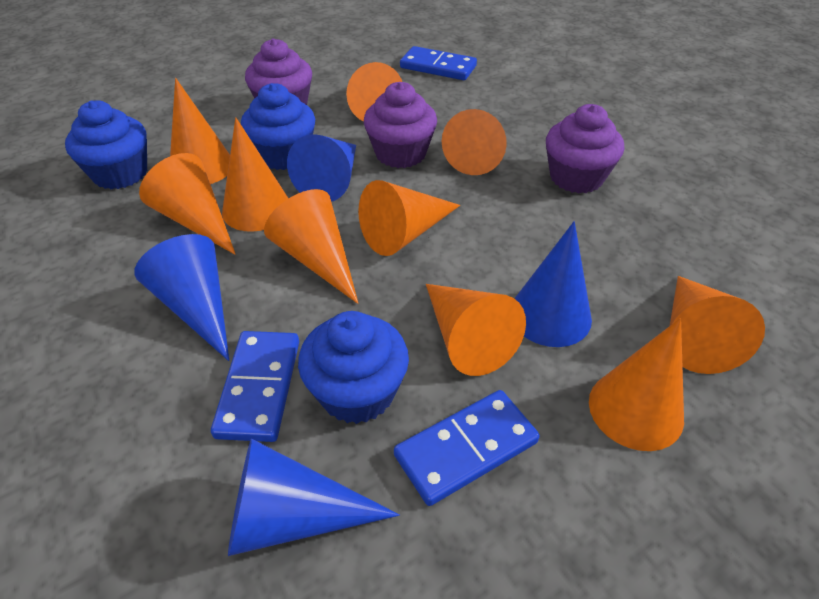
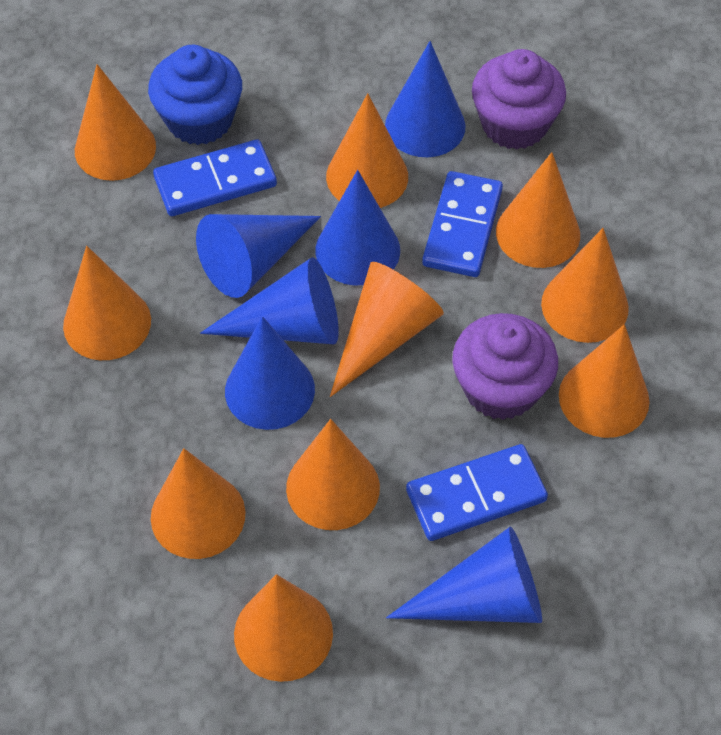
blue cone: [134,234,229,361] [228,439,400,556] [287,134,356,202] [514,221,592,347] = 4 -> [196,214,321,298] [200,257,339,345] [225,316,315,430] [316,170,400,285] [385,41,465,157] [386,526,542,623] = 6
blue cupcake: [65,100,147,189] [241,83,315,170] [298,311,409,424] = 3 -> [148,45,242,145] = 1
purple cupcake: [245,38,312,105] [364,82,437,168] [546,104,624,193] = 3 -> [452,313,558,420] [472,49,566,150] = 2

